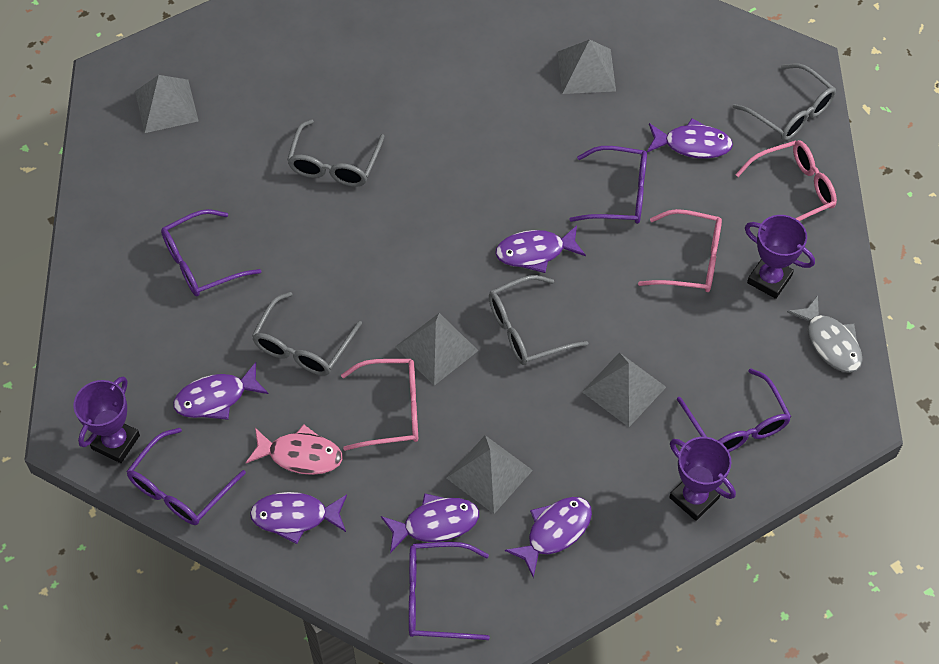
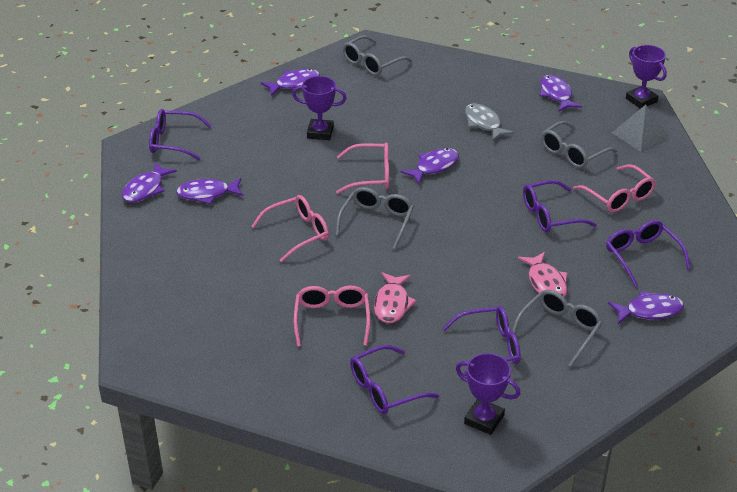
grey pyramid: [135,75,198,133] [395,313,478,386] [446,435,533,514] [558,40,616,94] [582,352,666,427] = 5 -> [612,105,670,152] = 1
pink fish: [246,424,343,475] = 1 -> [374,272,417,323] [518,252,568,297] = 2
pink glasses: [341,359,418,451] [638,209,722,292] [735,140,837,221] = 3 -> [251,195,329,262] [294,285,371,347] [336,142,389,194] [573,164,656,212] = 4

